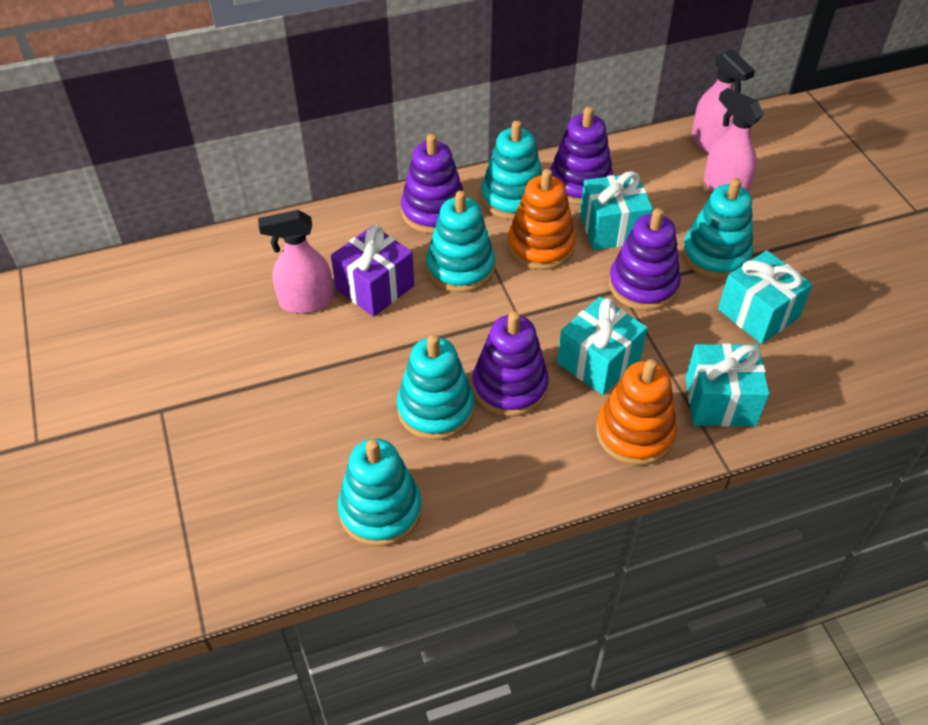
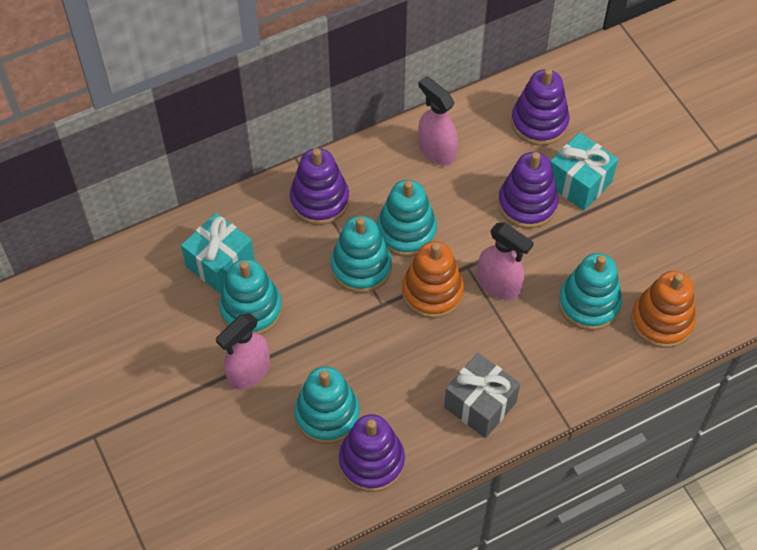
grey gift: none = 0 -> [444,353,520,438] = 1
purple gift: [331,225,414,317] = 1 -> none = 0
turquoise gift: [557,297,647,395] [580,171,653,250] [686,343,769,427] [718,250,813,344] = 4 -> [181,213,255,294] [550,132,618,211] = 2

